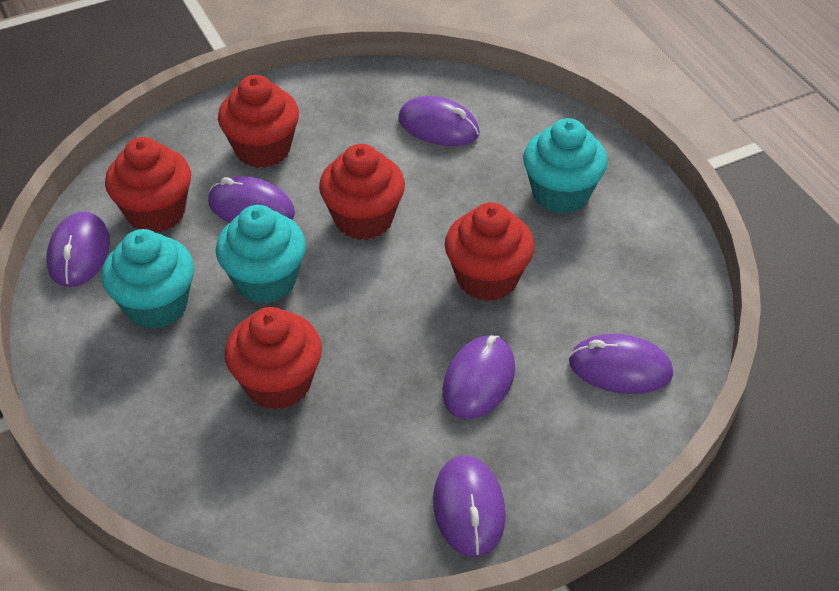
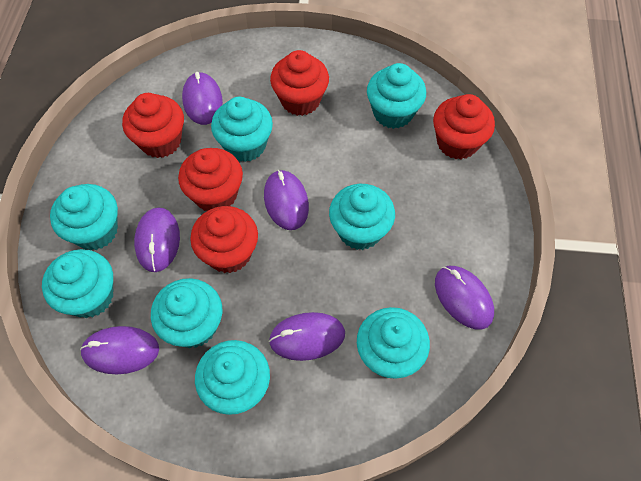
turquoise cupcake: [102,229,194,329] [216,205,306,304] [523,118,608,214] = 3 -> [42,249,114,318] [50,184,118,250] [151,278,222,348] [195,340,270,415] [211,97,273,162] [329,184,395,250] [357,307,430,379] [367,63,426,129] = 8

